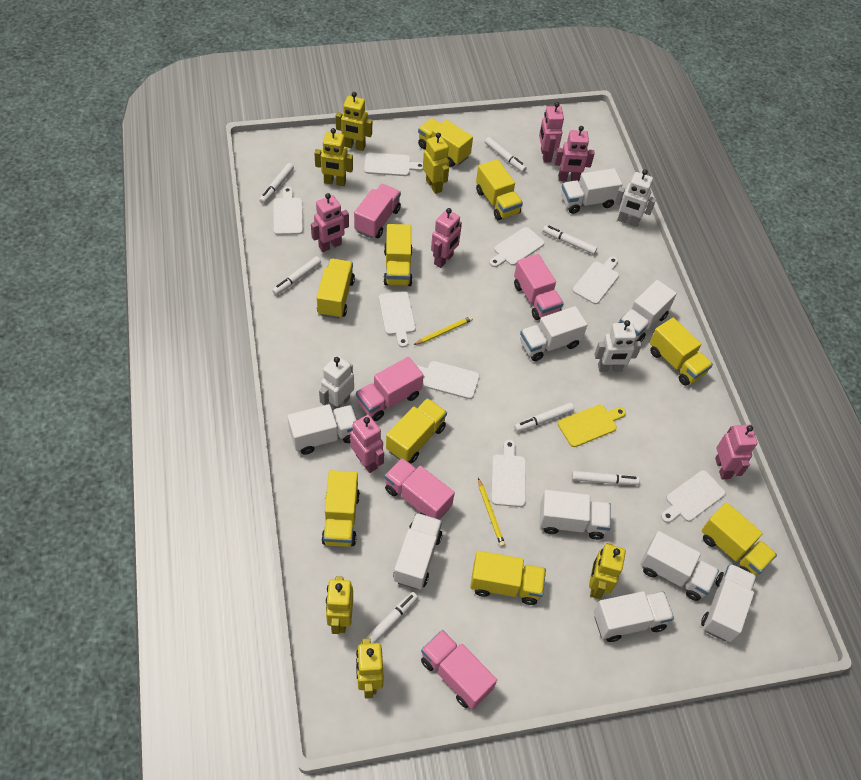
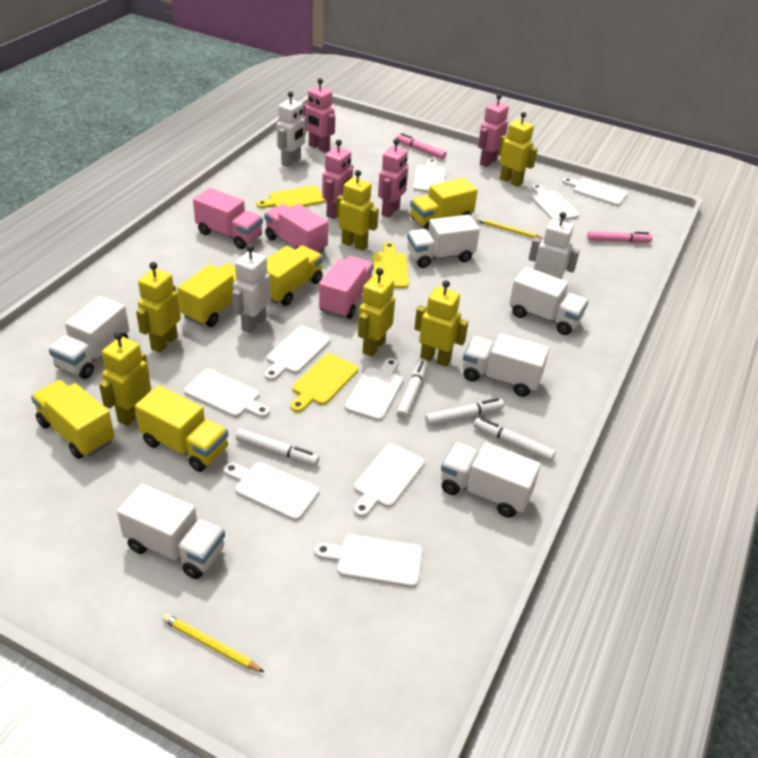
pink marker: none = 0 -> [396,133,446,159] [587,231,652,243] = 2
pink robot: [311,193,349,252] [350,415,384,473] [431,208,462,268] [539,102,564,163] [554,126,595,181] [715,424,758,479] = 6 -> [303,78,335,152] [322,139,353,219] [378,139,408,218] [478,94,509,167] = 4
pink truck: [354,184,401,239] [356,357,423,421] [384,458,455,520] [421,630,497,710] [514,254,564,320] = 5 -> [193,188,263,249] [264,204,328,253] [319,256,374,319] = 3
white cutting board: [274,187,303,235] [364,153,423,176] [379,291,416,347] [416,361,480,399] [489,227,545,267] [491,439,526,507] [573,257,619,304] [661,470,726,523] = 8 -> [184,369,270,418] [223,462,319,521] [264,325,331,381] [314,534,423,588] [345,358,403,421] [353,444,425,517] [413,158,446,193] [531,184,579,221] [562,177,628,206] = 9
white marker: [259,163,294,204] [272,256,321,295] [361,592,418,644] [485,137,527,172] [514,403,574,432] [543,225,597,255] [572,471,640,485] = 7 -> [236,428,319,466] [396,360,428,419] [425,398,504,426] [474,418,556,461] = 4
white truck: [287,404,357,455] [393,513,442,590] [520,306,587,361] [539,490,611,540] [561,168,623,214] [594,591,674,642] [618,280,677,342] [640,531,719,601] [701,564,756,642] = 9 -> [49,296,129,379] [117,484,225,579] [407,214,480,268] [441,442,541,518] [463,333,549,397] [509,267,589,335] = 6
yellow cutting board: [558,404,626,447] = 1 -> [257,185,326,208] [291,353,358,412] [373,242,409,289] = 3
yellow truck: [317,259,355,319] [321,470,360,547] [383,224,413,286] [386,398,447,463] [418,118,473,167] [470,551,546,605] [476,159,523,221] [650,317,713,386] [701,502,777,576] = 9 -> [31,380,115,459] [135,385,228,472] [177,263,237,327] [267,245,323,306] [410,178,478,230] = 5

